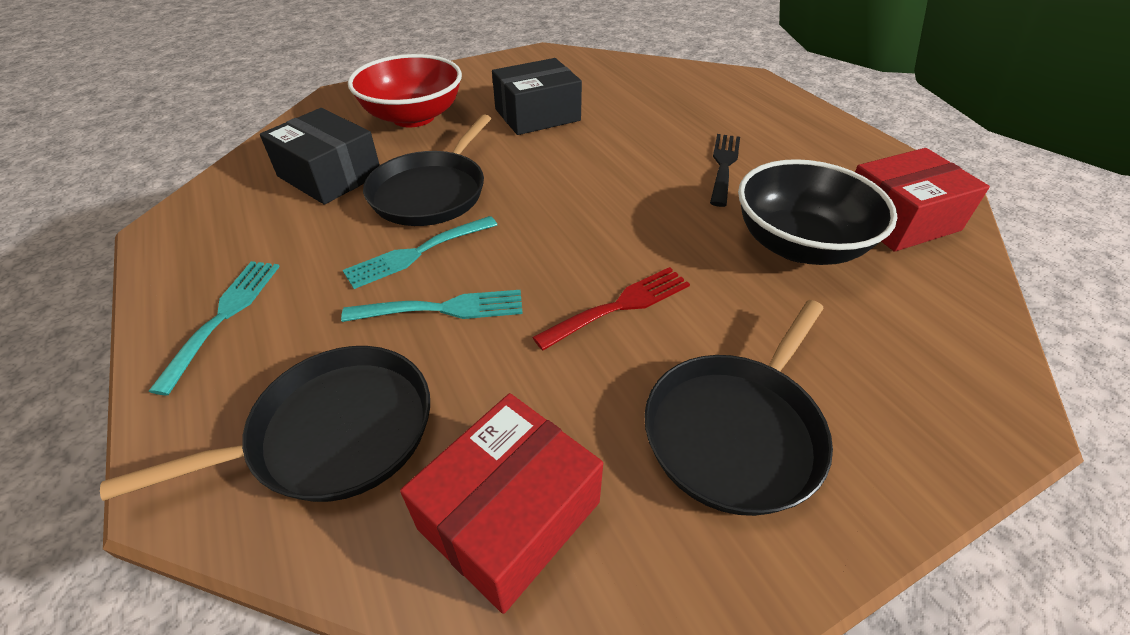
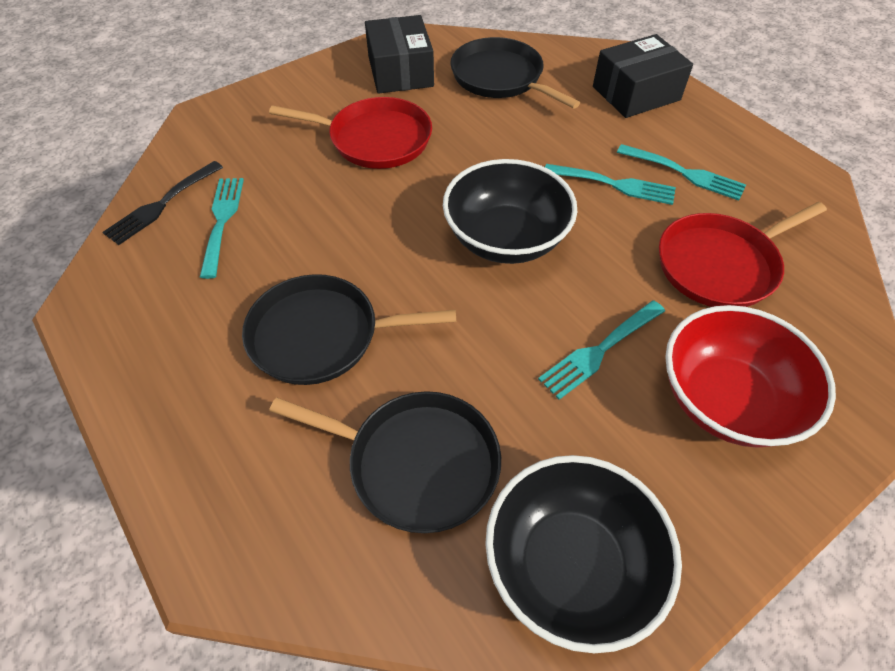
black bowl: [738,159,898,265] = 1 -> [443,159,577,264] [485,455,682,653] = 2
red box: [400,393,603,614] [855,148,990,252] = 2 -> none = 0
red fork: [533,267,690,350] = 1 -> none = 0
red pan: none = 0 -> [269,97,432,169] [659,202,827,307] = 2
turquoise fork: [148,261,280,395] [341,290,523,322] [343,216,497,289] = 3 -> [200,178,244,279] [538,300,665,400] [545,164,676,205] [617,144,746,201] = 4

